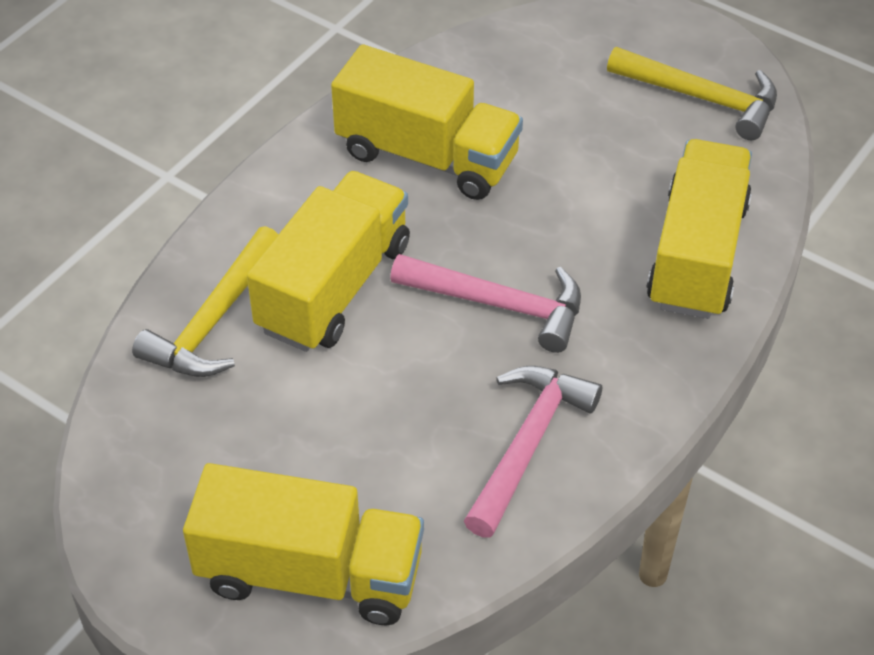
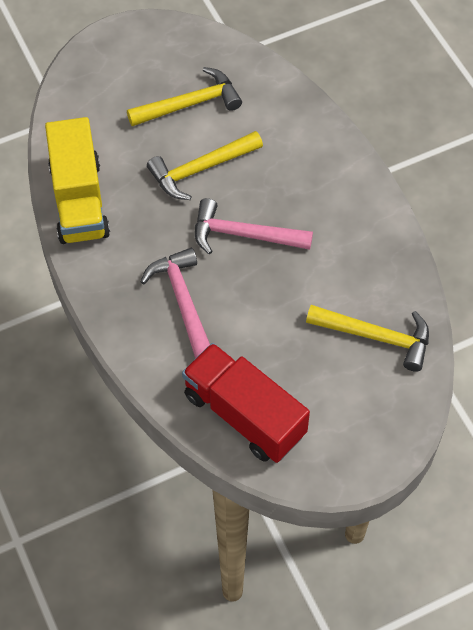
red truck: none = 0 -> [182,343,310,463] = 1
yellow hammer: [132,226,278,377] [607,47,777,140] = 2 -> [127,67,242,126] [147,131,263,200] [306,305,429,372] = 3
yellow truck: [183,463,424,626] [247,171,410,352] [331,44,523,200] [646,139,752,319] = 4 -> [45,117,110,244] = 1

